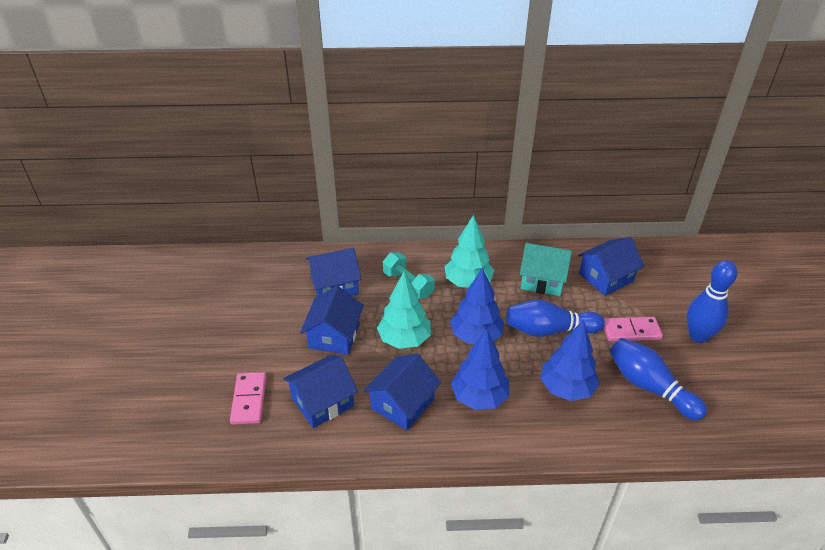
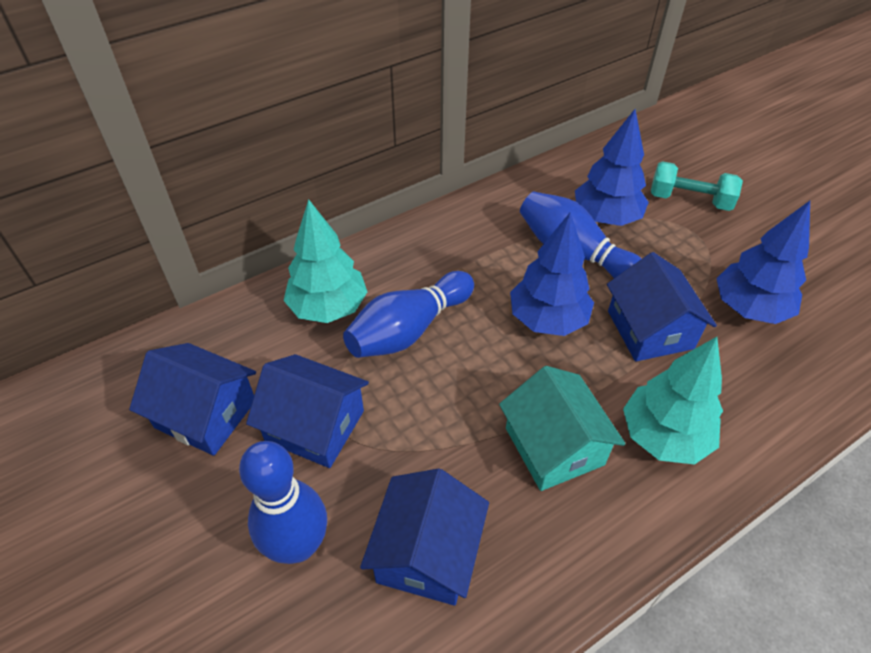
blue house: [283,355,358,428] [300,286,364,355] [306,248,361,297] [363,353,441,430] [578,237,644,296] = 5 -> [129,343,256,456] [246,354,369,468] [360,468,489,606] [607,252,717,362] = 4
pink domino: [230,372,266,425] [604,317,663,341] = 2 -> none = 0

